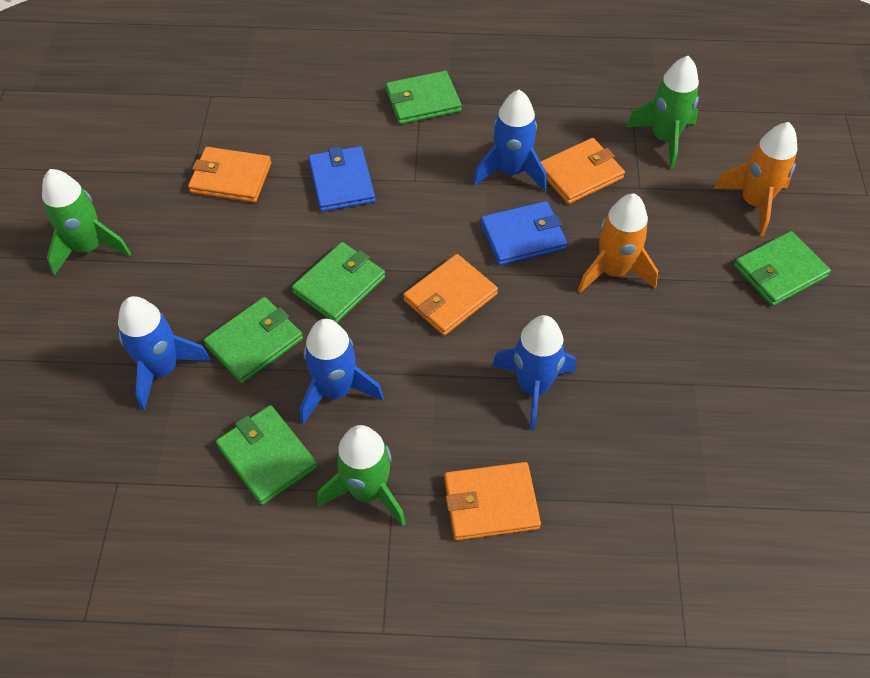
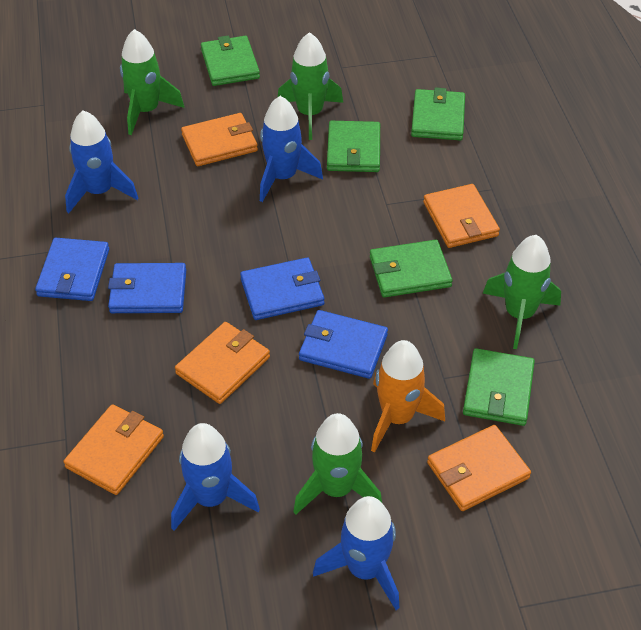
blue wallet: [308,146,375,212] [481,201,567,266] = 2 -> [35,238,109,301] [108,263,186,313] [240,258,324,320] [299,310,388,379] = 4
green rocket: [42,169,131,276] [317,425,406,526] [626,56,699,169] = 3 -> [120,29,184,135] [278,32,343,140] [293,413,382,515] [483,235,561,349] = 4
orange rocket: [578,194,658,293] [713,122,797,236] = 2 -> [371,340,445,453] = 1
orange wallet: [188,147,271,203] [403,254,498,336] [444,462,541,541] [540,138,625,204] = 4 -> [63,404,164,495] [175,322,270,404] [181,113,258,166] [423,184,500,248] [427,425,531,511] = 5

